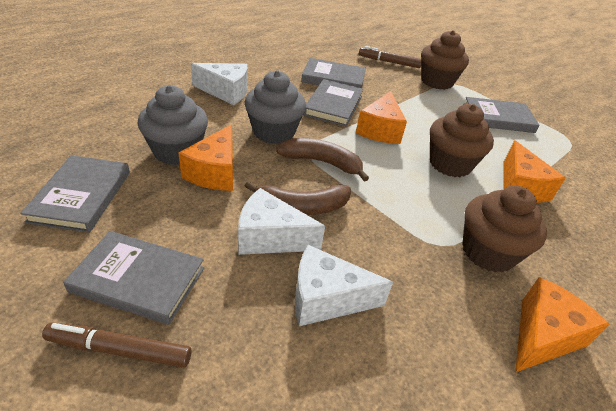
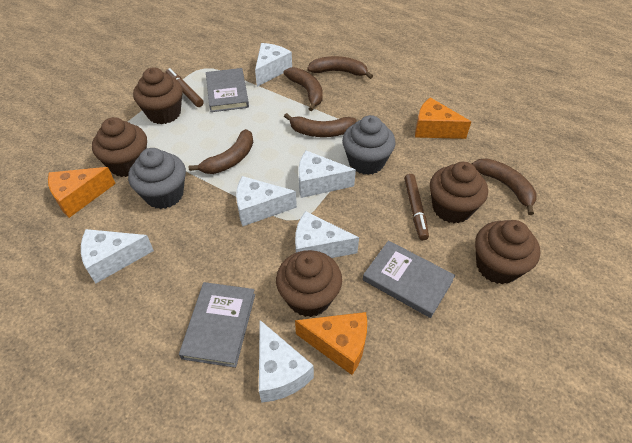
brown banana: [245,181,351,215] [276,138,369,182] = 2 -> [189,129,253,174] [284,67,323,111] [284,113,356,137] [307,56,373,79] [472,158,536,215] = 5
brown cupcake: [421,30,469,90] [430,104,494,177] [462,186,547,273] = 3 -> [92,117,147,177] [133,67,183,124] [276,250,342,317] [430,162,488,223] [475,220,540,284] = 5
grey book: [20,155,130,233] [63,231,204,325] [301,58,366,88] [303,79,363,127] [463,97,540,133] = 5 -> [179,282,255,368] [206,68,249,112] [363,240,455,318] = 3
orange cheese: [178,124,233,191] [356,91,407,144] [503,140,566,203] [515,277,610,372] = 4 -> [48,167,116,218] [295,312,367,375] [415,97,471,139] = 3
white cheese: [191,63,247,105] [238,188,325,255] [295,245,393,326] = 3 -> [81,229,154,284] [236,176,297,226] [255,43,292,87] [259,320,314,403] [295,211,359,258] [298,151,356,198] = 6

